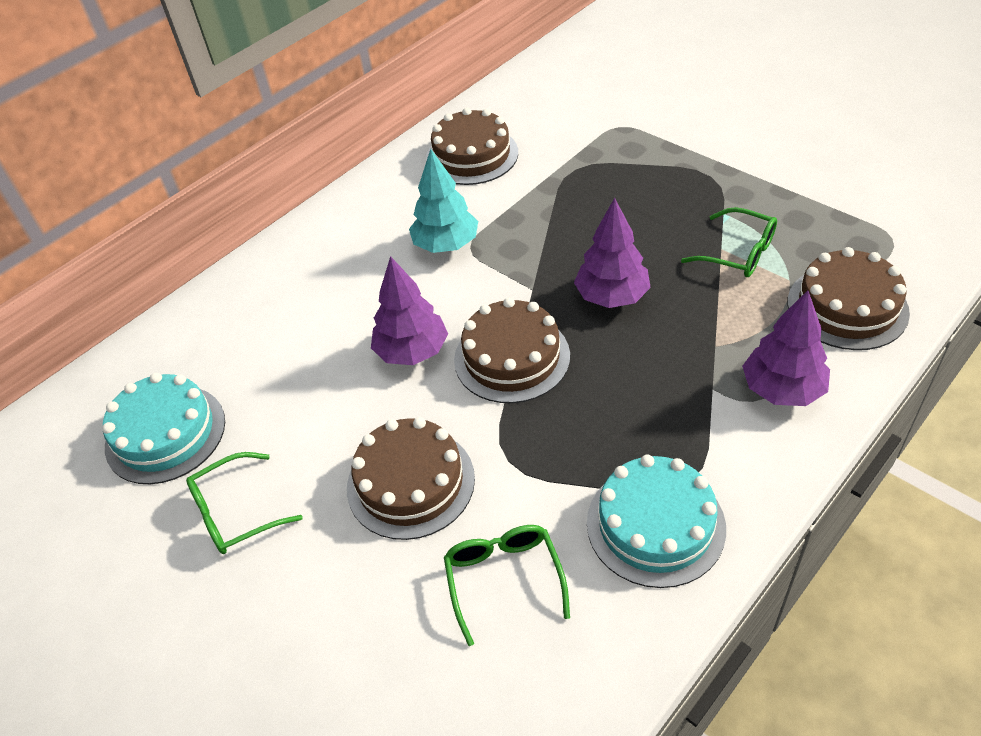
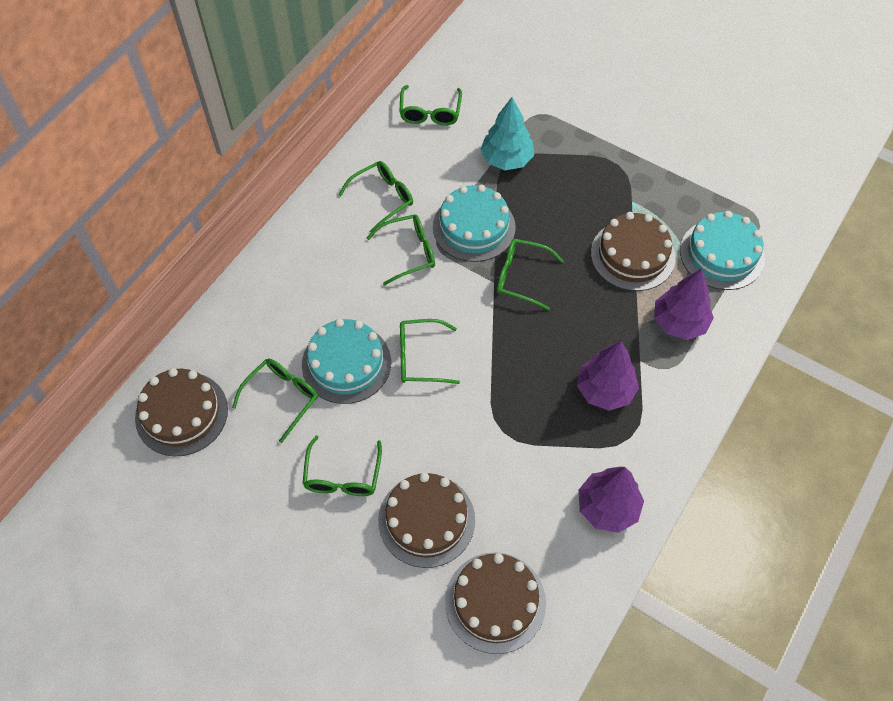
green glasses: [186,452,303,554] [444,525,570,646] [681,207,777,277] = 3 -> [232,359,318,443] [303,436,382,496] [338,161,413,233] [367,215,435,286] [399,85,462,126] [400,319,460,384] [497,239,564,310] = 7
turquoise cake: [102,373,225,484] [587,455,726,588] = 2 -> [302,319,391,404] [433,185,516,262] [680,211,765,290] = 3

